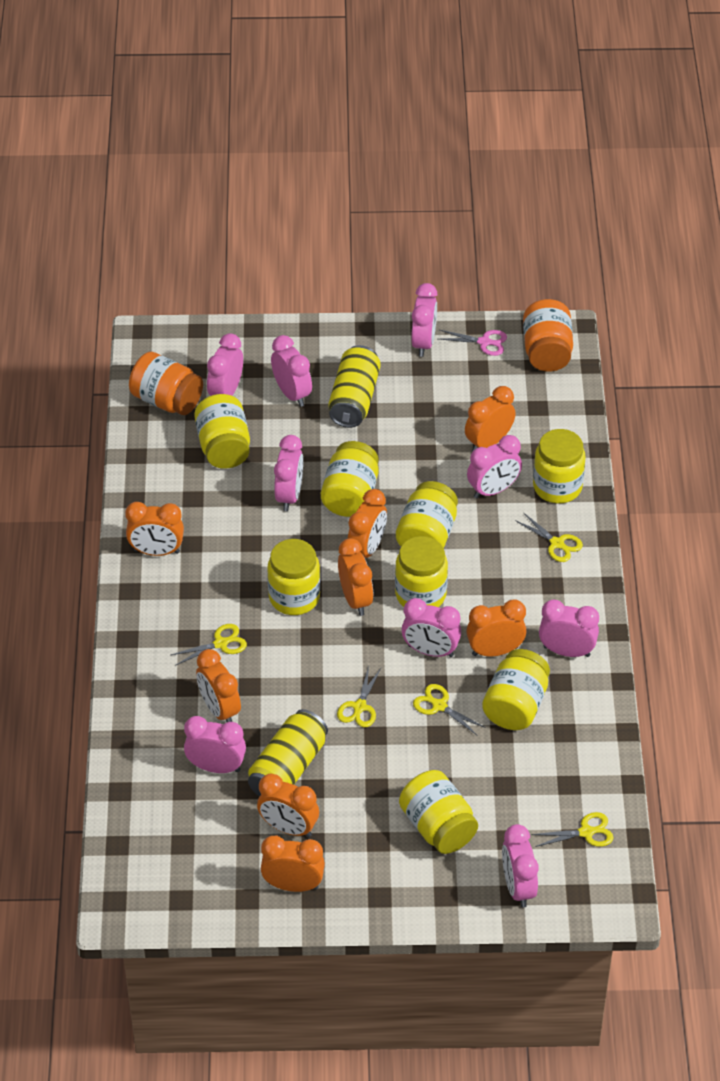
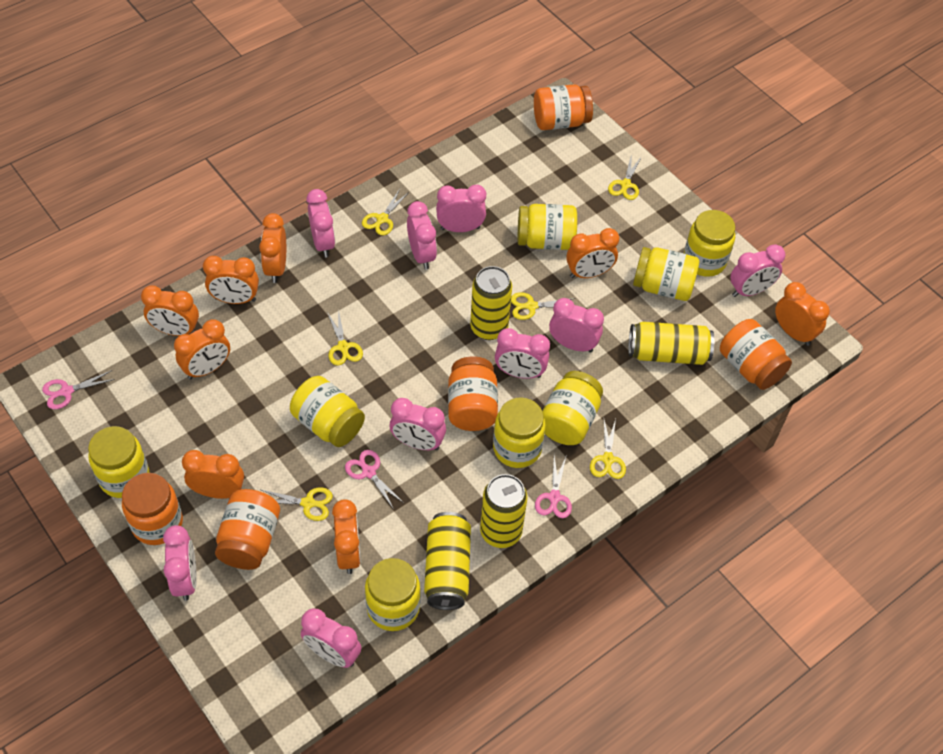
orange jar: [129,352,203,415] [523,299,573,371] = 2 -> [122,473,183,545] [215,489,280,570] [448,357,498,431] [534,84,593,130] [720,319,792,390] = 5
pink scissors: [439,330,507,356] = 1 -> [42,370,115,409] [345,450,404,509] [535,456,572,518] = 3
yellow can: [248,709,328,797] [328,345,381,428] = 2 -> [424,512,471,610] [470,266,512,340] [480,474,527,548] [628,322,714,365] = 4
yellow scissors: [171,624,247,666] [337,666,382,727] [413,684,486,736] [515,513,583,562] [532,812,614,847] = 5 -> [262,487,333,521] [327,309,363,366] [362,189,409,235] [511,292,575,320] [590,419,626,479] [608,154,642,200] = 6

